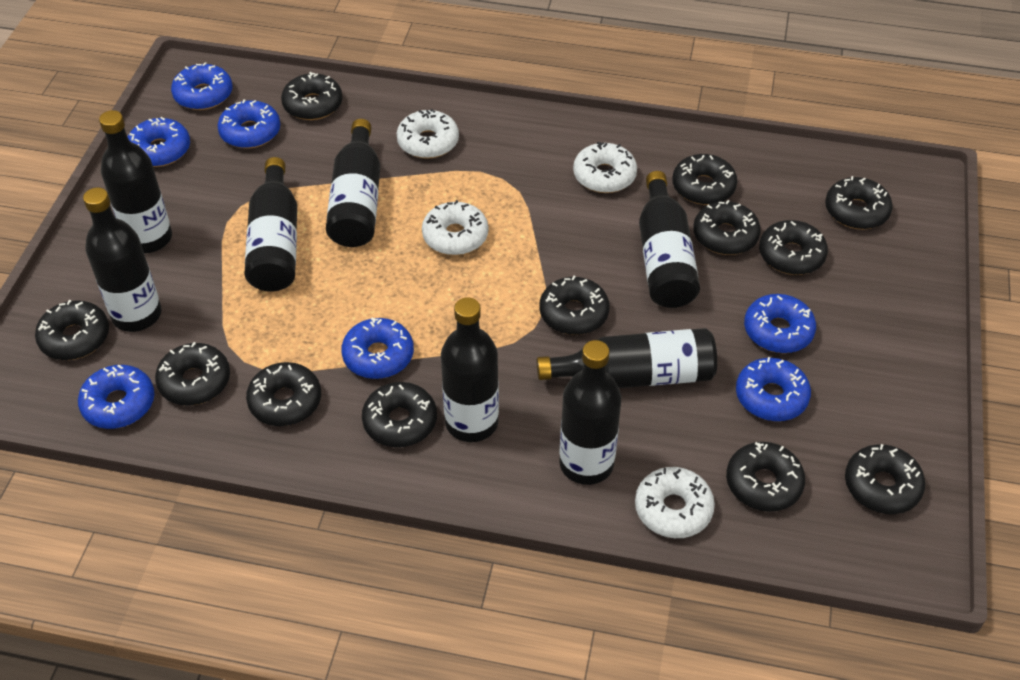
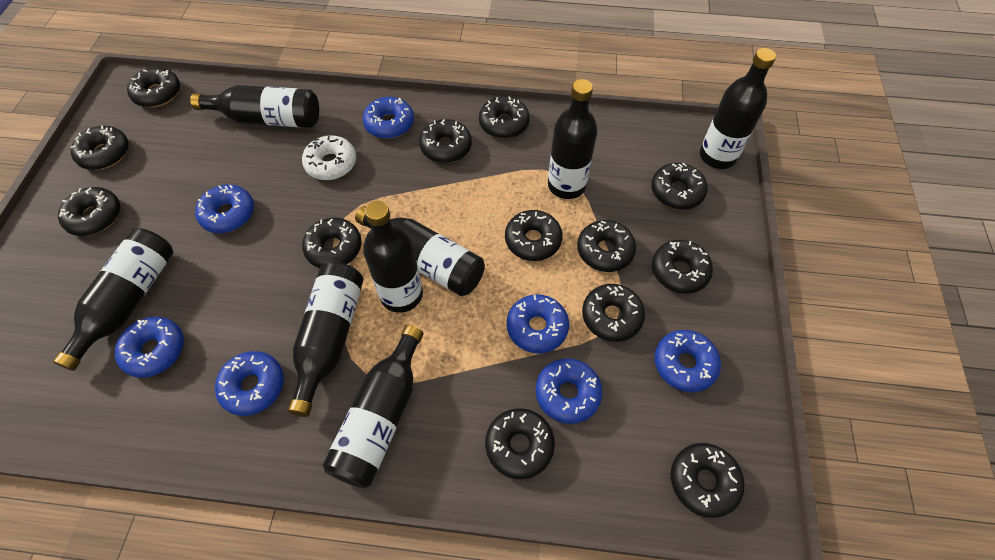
black donut: [35,300,109,360] [155,342,230,405] [246,362,321,426] [281,72,342,120] [362,382,437,447] [539,276,609,335] [672,154,737,205] [693,200,761,255] [726,442,805,512] [759,220,828,275] [825,176,893,229] [845,444,925,514] = 12 -> [58,187,120,236] [71,125,129,170] [127,67,180,107] [302,218,362,268] [419,119,472,163] [479,96,530,139] [485,409,555,479] [505,210,562,261] [577,220,636,272] [582,284,645,342] [651,163,708,210] [652,240,713,294] [671,443,745,518] = 13
white donut: [397,109,459,159] [422,200,488,255] [573,142,637,193] [635,467,715,538] = 4 -> [302,135,356,180] = 1

